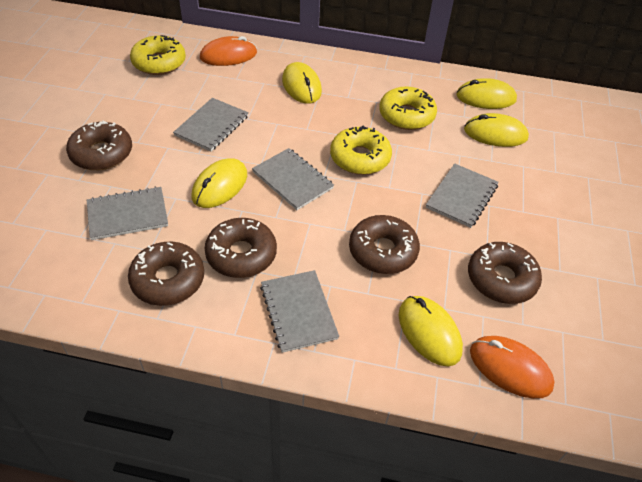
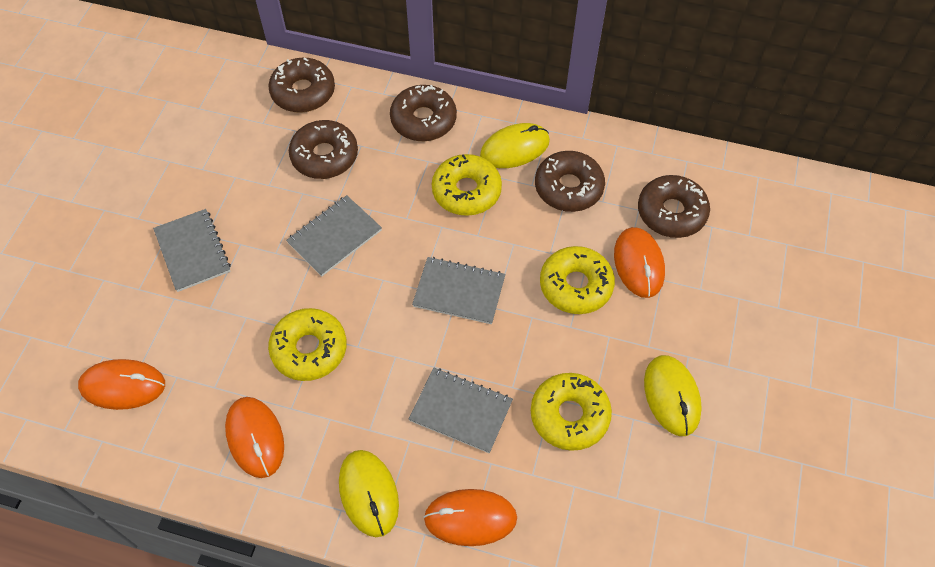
grey notebook: [87,186,168,240] [173,98,249,152] [252,148,334,210] [260,270,339,353] [426,163,499,228] = 5 -> [153,209,231,292] [286,195,382,276] [409,368,513,453] [412,257,505,324] = 4
orange mouse: [200,36,257,66] [470,336,555,399] = 2 -> [78,359,165,410] [225,397,284,478] [424,489,517,546] [614,227,665,298] = 4
yellow donut: [130,35,186,75] [330,126,392,175] [379,87,437,130] = 3 -> [268,308,347,381] [432,154,502,216] [531,373,612,451] [540,246,615,314] = 4
yellow mouse: [191,158,247,208] [282,62,322,104] [399,296,463,367] [456,78,517,109] [464,113,529,147] = 5 -> [339,450,399,537] [480,123,550,168] [644,355,702,436] = 3

